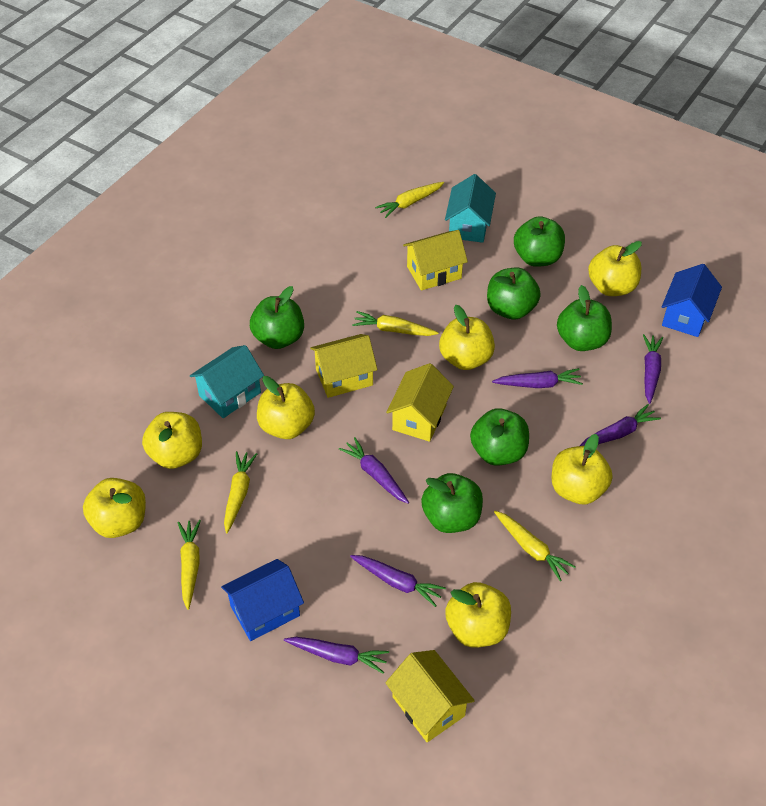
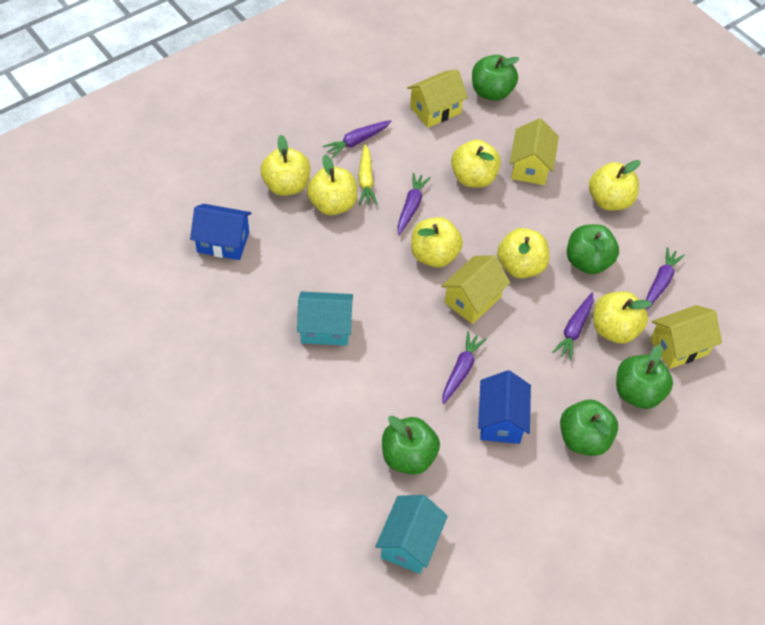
green apple: [250,286,304,349] [421,473,483,533] [470,408,529,466] [487,268,541,319] [514,216,565,267] [557,285,612,351] = 6 -> [382,416,440,475] [472,55,520,101] [560,400,618,456] [567,224,619,274] [616,345,673,409] = 5
purple carrot: [284,637,389,674] [339,437,409,504] [350,555,446,607] [492,368,583,388] [580,404,661,446] [643,334,663,404] = 6 -> [323,120,391,158] [397,173,431,235] [442,331,486,404] [552,292,593,360] [645,247,685,311] = 5
yellow carrot: [177,520,201,610] [224,451,257,533] [352,311,439,336] [375,182,444,218] [494,511,576,581] = 5 -> [358,144,378,205] = 1

